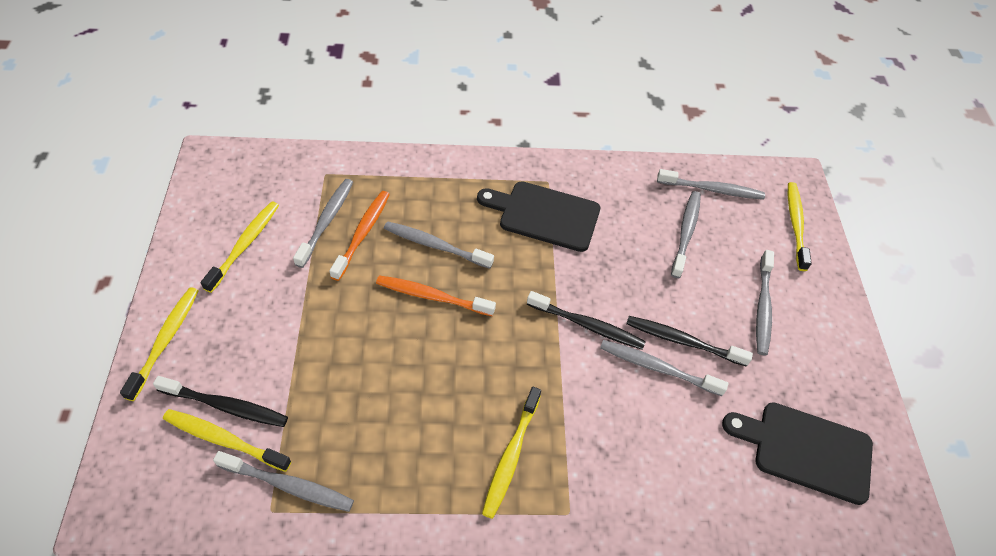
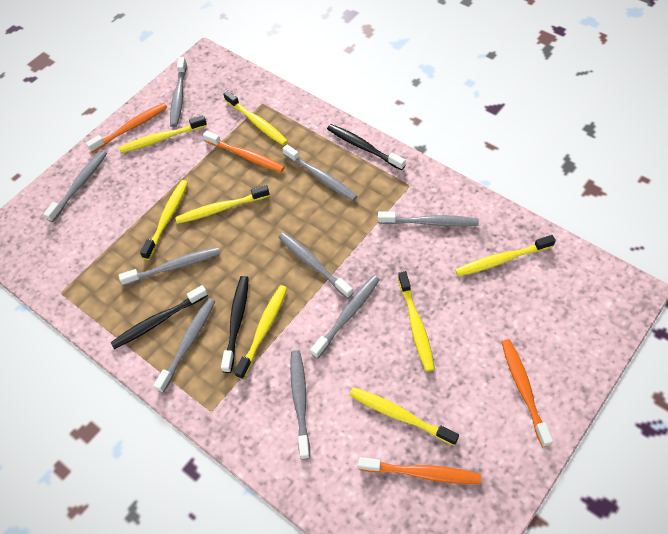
black cutting board: [477,181,600,252] [722,402,873,505] = 2 -> none = 0
grey toothbrush: [213,451,354,512] [293,179,353,268] [384,221,494,269] [600,340,728,396] [657,169,765,200] [671,191,701,278] [756,250,774,355] = 7 -> [43,150,107,222] [119,247,220,286] [153,298,215,393] [170,57,187,127] [278,232,353,298] [282,145,357,201] [290,350,310,460] [310,275,380,359] [378,211,479,227] = 9
orange toothbrush: [330,191,390,281] [376,275,496,316] = 2 -> [86,103,167,153] [203,131,285,172] [359,457,481,484] [502,339,553,447] = 4
yellow toothbrush: [120,287,199,401] [163,409,291,472] [201,201,279,293] [482,387,541,519] [788,182,812,271] = 5 -> [119,115,207,153] [140,180,188,260] [175,185,270,224] [224,91,288,145] [234,285,287,380] [350,387,459,446] [398,271,435,372] [455,235,556,276] = 8

